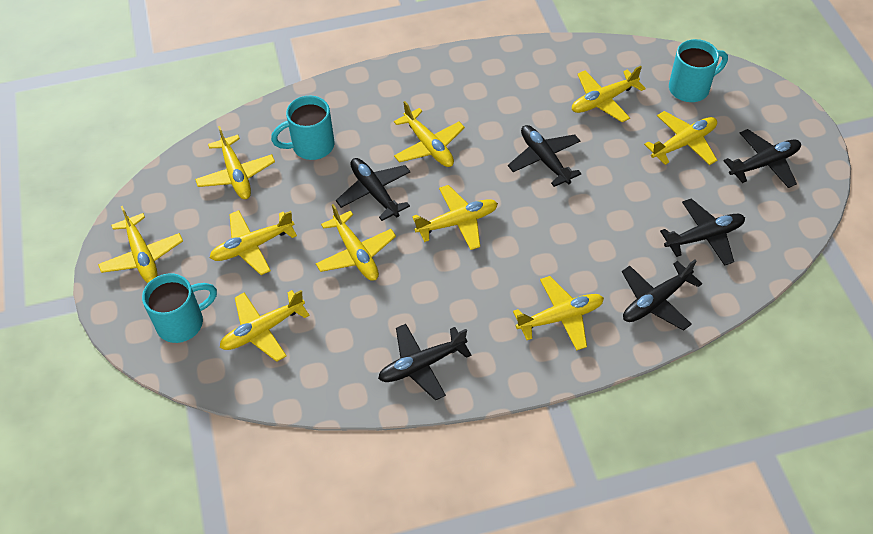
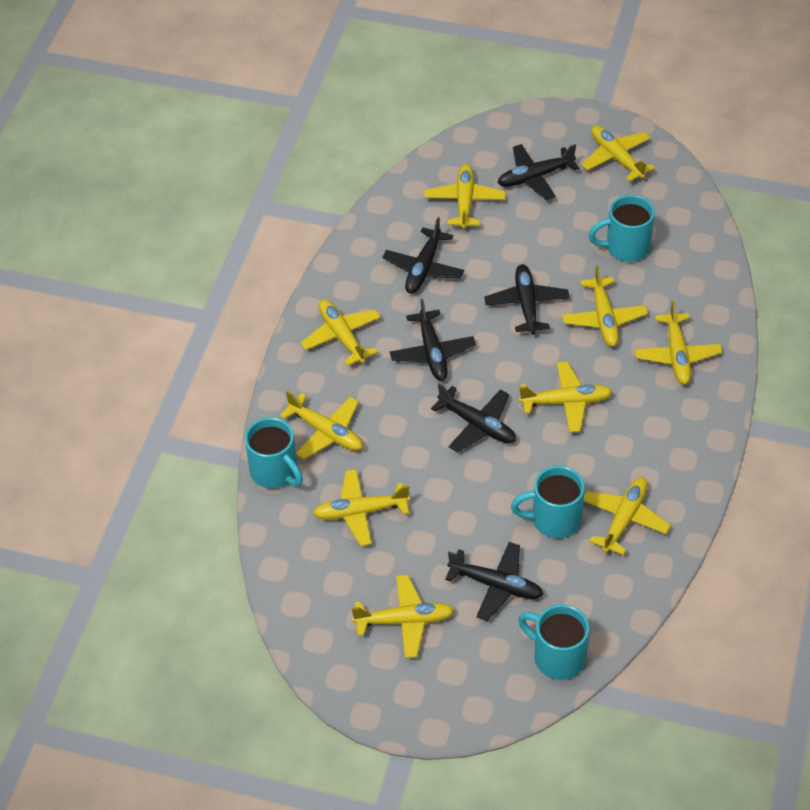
turquoise mug: [142,273,217,343] [271,96,334,160] [669,39,728,102] = 3 -> [245,417,303,489] [511,466,585,538] [518,604,589,680] [589,195,655,262] = 4

